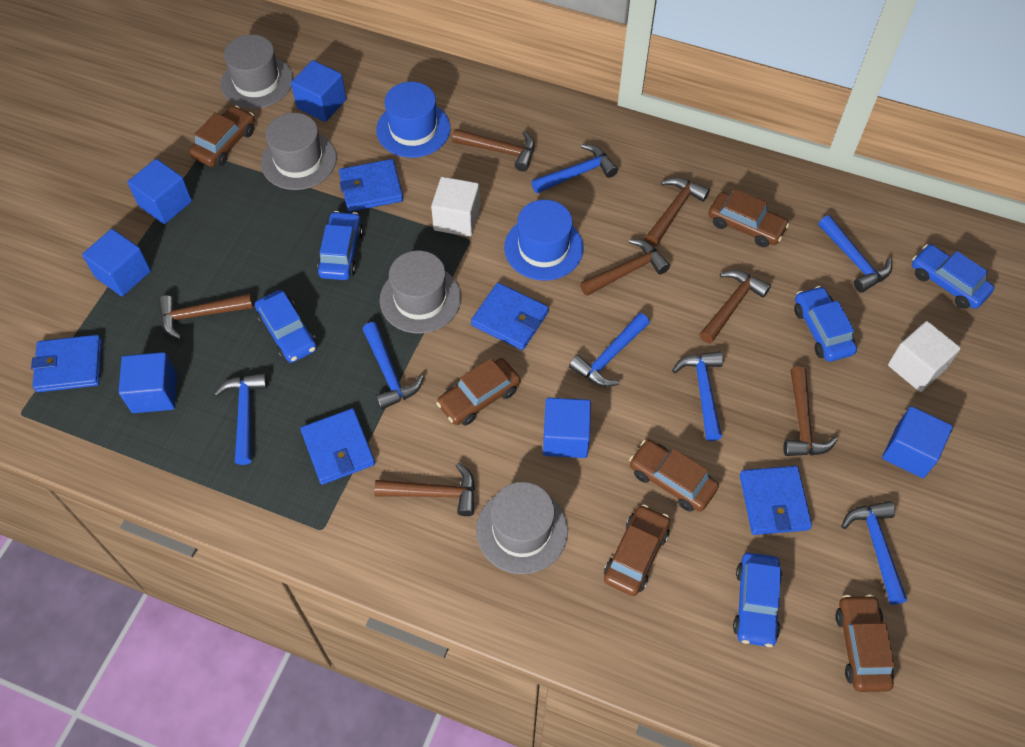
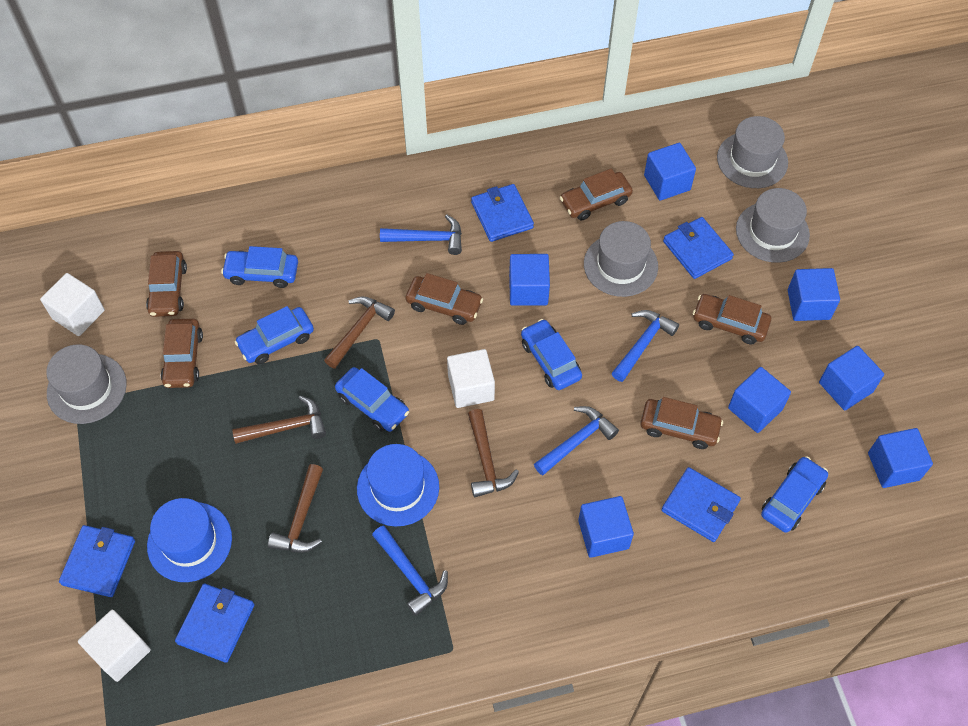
blue cube: [82,229,151,296] [119,352,177,413] [127,159,192,224] [291,60,346,122] [543,398,591,458] [882,406,953,478] = 6 -> [509,254,550,306] [578,496,634,558] [644,143,696,201] [728,367,791,433] [788,268,840,321] [819,346,884,411] [868,428,933,488] = 7
blue hammer: [214,373,268,465] [362,322,424,410] [531,144,618,194] [569,313,650,387] [672,351,723,441] [818,215,892,293] [841,501,907,605] = 7 -> [372,525,448,616] [380,214,462,255] [534,406,619,475] [612,310,679,382] = 4
brown hammer: [158,293,253,339] [374,463,475,516] [452,129,535,171] [580,239,670,296] [645,177,710,246] [700,270,771,344] [784,366,838,456] = 7 -> [232,396,326,444] [268,464,323,553] [324,296,395,369] [468,409,519,497] = 4
white cube: [431,177,480,237] [888,321,961,392] = 2 -> [40,273,105,336] [78,610,151,682] [447,349,495,408] = 3

